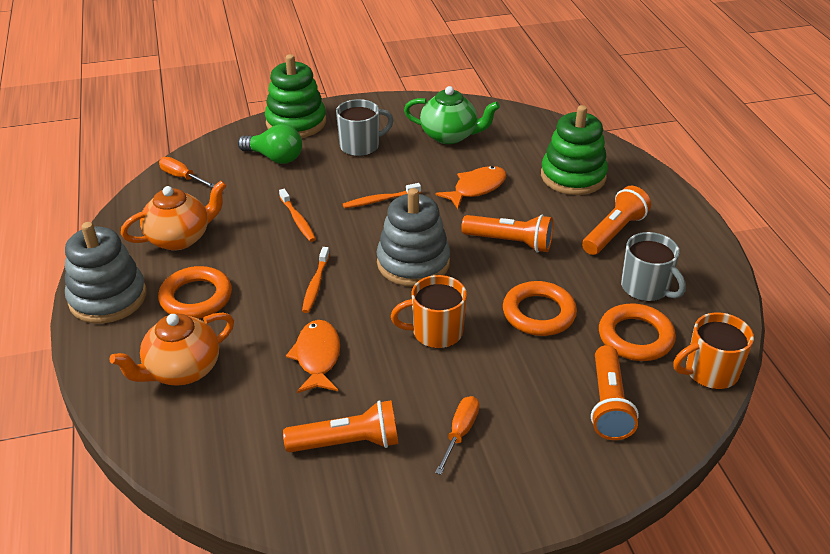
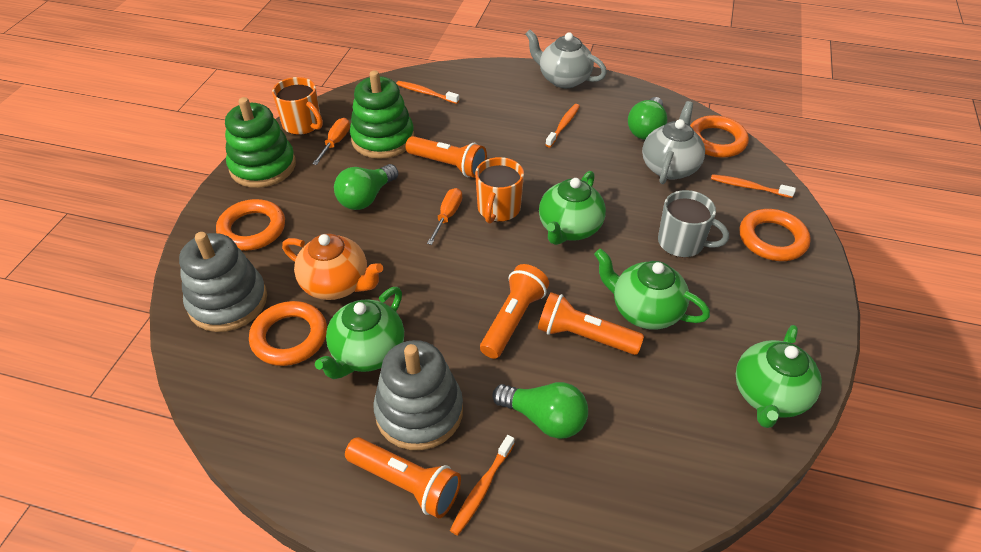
green light bulb: [238,124,302,164] = 1 -> [334,164,398,210] [492,382,588,439] [628,97,667,140] = 3
green teapot: [404,86,500,144] = 1 -> [315,287,404,379] [539,171,606,245] [594,249,710,330] [736,325,822,428] = 4
grey mug: [336,99,393,156] [621,232,686,301] = 2 -> [658,190,729,257] = 1
grey teapot: none = 0 -> [526,30,607,88] [642,101,705,184] = 2
orange fish: [286,320,340,393] [436,166,506,209] = 2 -> none = 0
orange ring: [158,266,232,319] [503,281,577,336] [599,303,676,361] = 3 -> [216,199,285,251] [249,301,327,366] [690,115,749,158] [740,209,811,261] = 4
orange teapot: [110,312,234,386] [121,181,227,250] = 2 -> [282,234,383,300] = 1
orange toothbrush: [279,189,316,242] [302,247,330,313] [343,183,421,209] = 3 -> [396,81,459,104] [450,435,514,536] [545,104,580,147] [711,174,796,198] = 4

